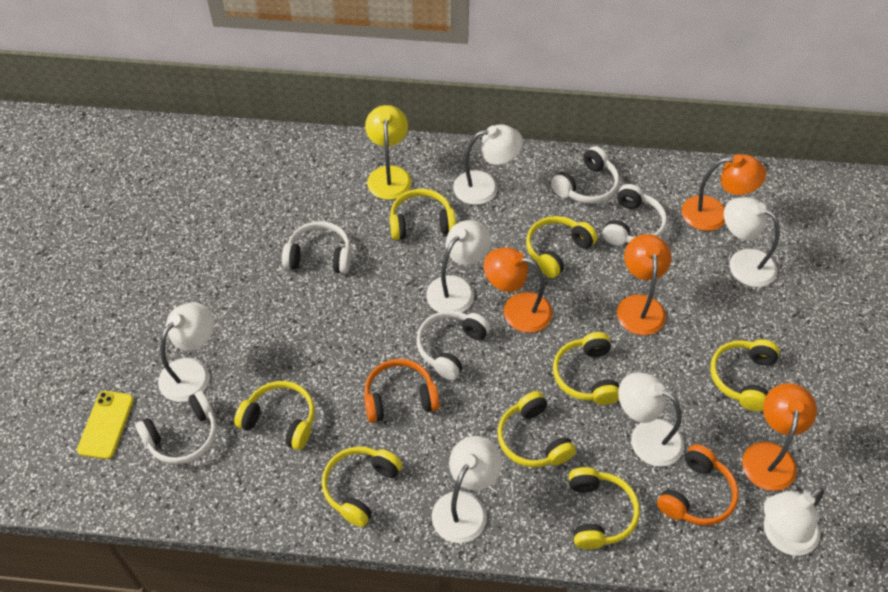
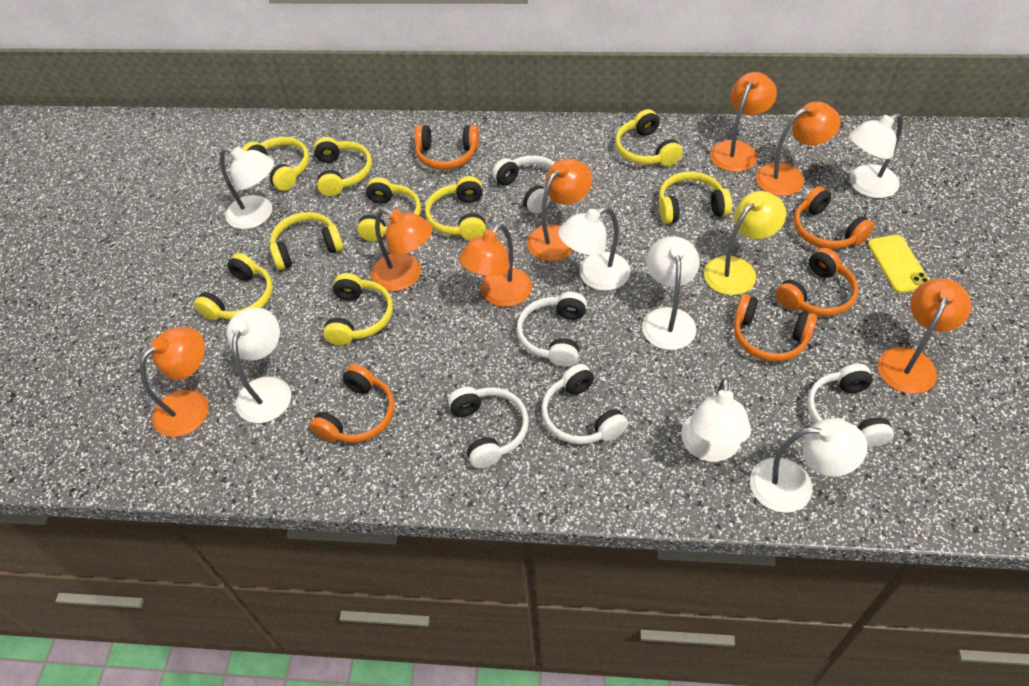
orange headphones: [364,359,440,423] [657,444,739,526] = 2 -> [309,364,395,443] [414,125,479,170] [734,294,817,362] [775,248,859,317] [794,186,875,249] = 5
orange lamp: [484,248,553,333] [617,234,672,335] [682,154,766,231] [742,383,817,491] = 4 -> [140,327,208,437] [371,208,433,291] [459,224,532,307] [527,158,592,261] [710,72,777,172] [756,102,841,196] [878,278,971,394] = 7
yellow headphones: [234,381,315,450] [322,446,402,527] [390,189,456,240] [497,391,576,467] [526,216,598,278] [553,332,619,405] [569,467,640,549] [710,339,779,411] = 8 -> [194,253,273,321] [242,137,309,191] [269,212,343,270] [314,137,372,196] [323,273,393,346] [357,177,421,241] [425,176,486,240] [615,109,683,166] [659,171,732,224] = 9

